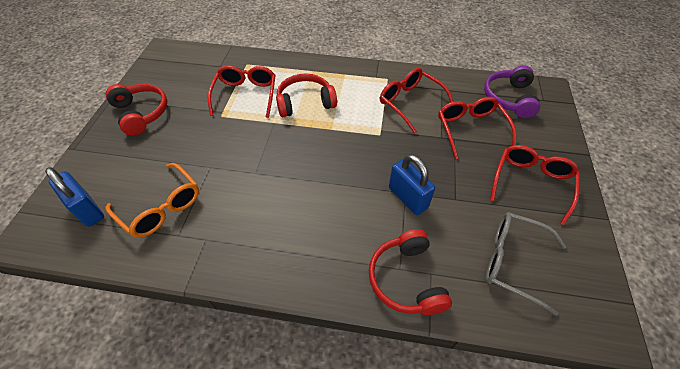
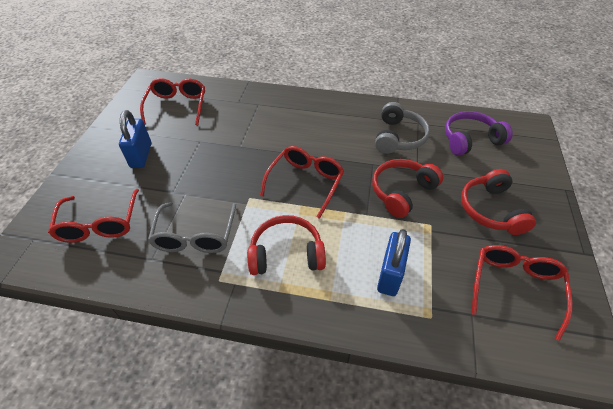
grey headphones: none = 0 -> [375,102,430,154] = 1
orange glasses: [105,163,199,238] = 1 -> none = 0

